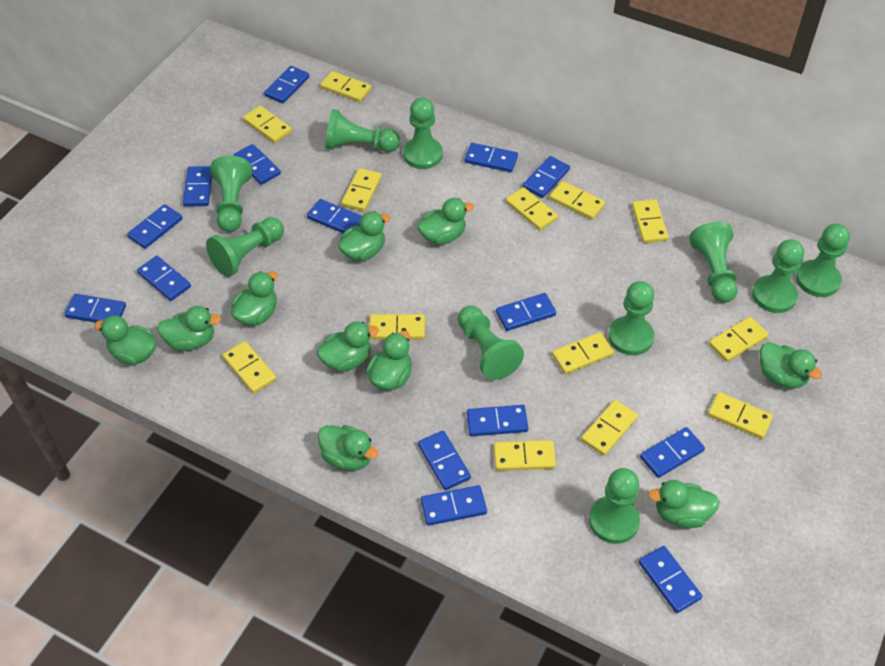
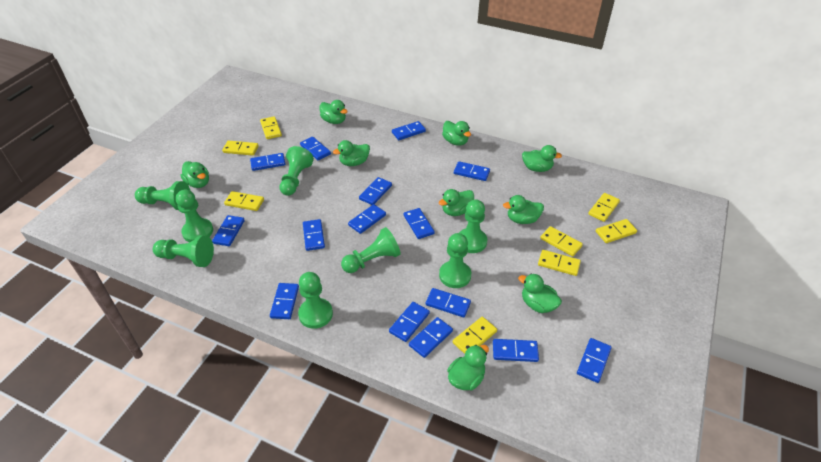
green duck: [94,315,156,365] [157,306,221,351] [231,271,278,326] [317,321,379,372] [318,425,378,471] [338,211,390,261] [366,331,412,390] [417,198,474,245] [648,480,720,528] [760,342,822,389] = 10 -> [180,161,209,188] [320,100,348,124] [333,140,370,166] [439,189,474,216] [442,121,471,146] [447,345,489,391] [503,195,544,224] [518,274,562,313] [522,145,562,172] = 9
green pawn: [206,217,284,277] [210,156,252,232] [325,109,400,152] [403,97,443,169] [458,306,524,380] [589,468,640,544] [608,281,654,355] [689,222,738,303] [752,239,804,313] [796,224,850,297] = 10 -> [135,181,190,210] [153,235,214,267] [176,190,213,242] [279,146,314,196] [298,272,333,329] [341,227,401,273] [439,233,471,288] [459,199,487,253] = 8
yellow domino: [222,341,277,394] [243,106,292,143] [320,71,372,102] [341,168,382,211] [369,314,425,339] [494,440,556,471] [506,187,558,230] [549,181,605,220] [552,332,614,374] [581,400,638,456] [632,199,668,243] [708,392,773,439] [709,317,769,362] = 13 -> [222,141,259,156] [224,191,264,211] [260,116,282,139] [453,317,497,354] [538,250,581,276] [540,226,583,256] [588,193,620,222] [596,219,637,243] = 8

